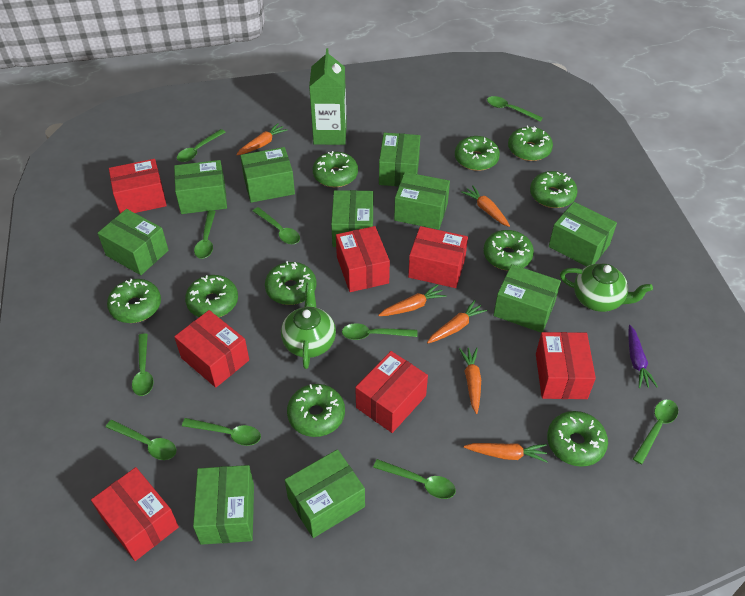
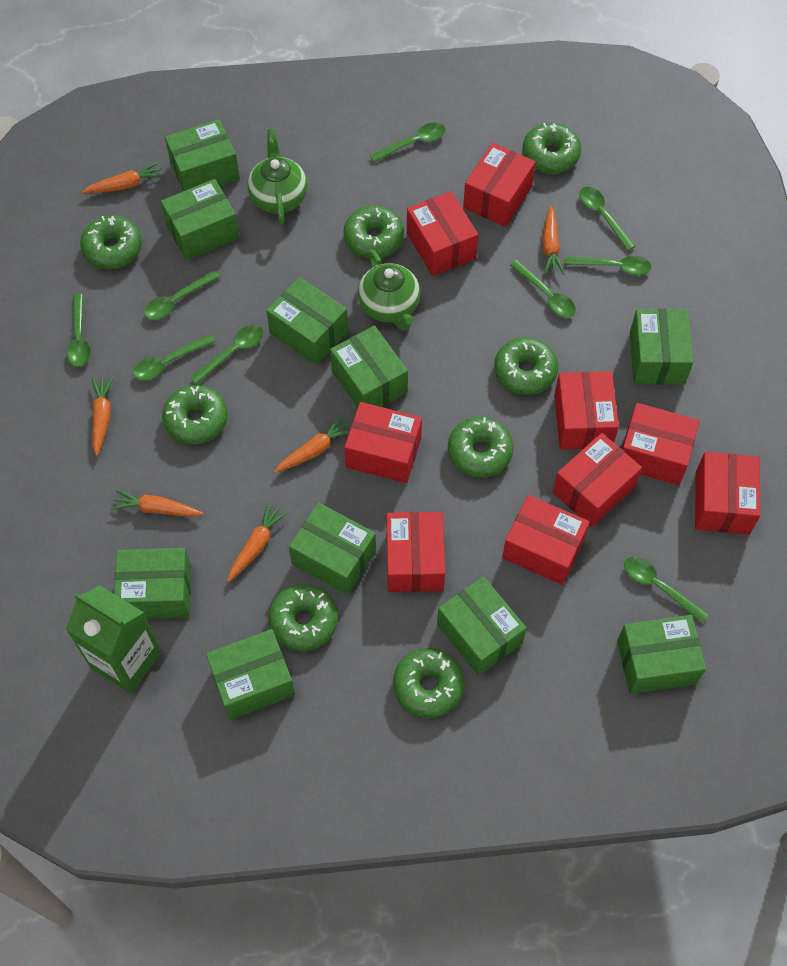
green donut: [107,279,161,323] [185,275,238,317] [265,261,316,305] [287,384,345,437] [313,151,358,187] [455,136,500,171] [483,230,534,271] [508,125,553,161] [530,171,578,208] [547,411,608,467] = 10 -> [80,215,142,269] [162,385,228,445] [268,584,338,651] [343,205,404,258] [393,648,464,718] [448,417,514,478] [494,337,558,395] [522,123,581,174] = 8
green spoon: [106,420,176,460] [132,333,153,396] [177,129,225,162] [182,418,261,446] [194,210,216,259] [253,207,300,244] [342,323,418,340] [373,459,456,499] [487,96,543,122] [633,400,678,464] = 10 -> [67,294,91,367] [133,334,216,380] [144,270,220,320] [190,325,263,385] [370,123,445,162] [510,260,576,318] [565,256,651,275] [579,187,636,251] [624,556,709,623] = 9
purple carrot: [628,325,658,388] = 1 -> none = 0
red box: [91,467,179,561] [109,159,167,214] [174,310,249,388] [336,226,390,292] [355,351,428,433] [408,226,468,288] [536,332,596,399] = 7 -> [344,402,422,483] [386,512,445,592] [407,191,478,276] [463,143,536,227] [502,495,590,585] [553,433,642,527] [554,371,619,450] [622,403,700,485] [695,452,761,535] = 9

